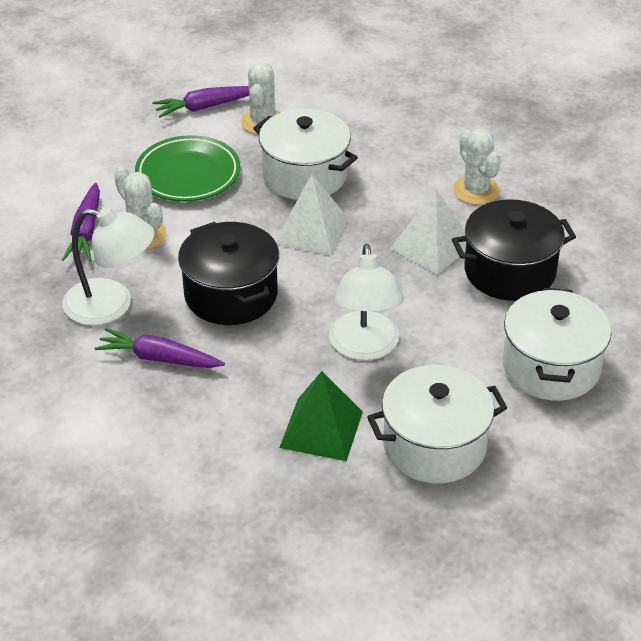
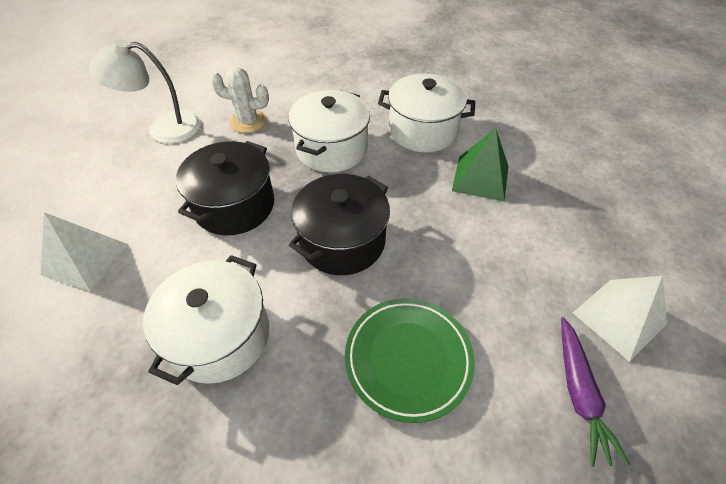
purple carrot: [62,183,100,261] [94,328,225,368] [152,86,249,117] = 3 -> [561,317,630,467] = 1
white cactus: [114,166,167,250] [241,62,279,134] [453,129,501,205] = 3 -> [210,67,269,133] = 1
white lamp: [63,207,155,326] [329,243,404,360] = 2 -> [89,39,201,143] = 1

